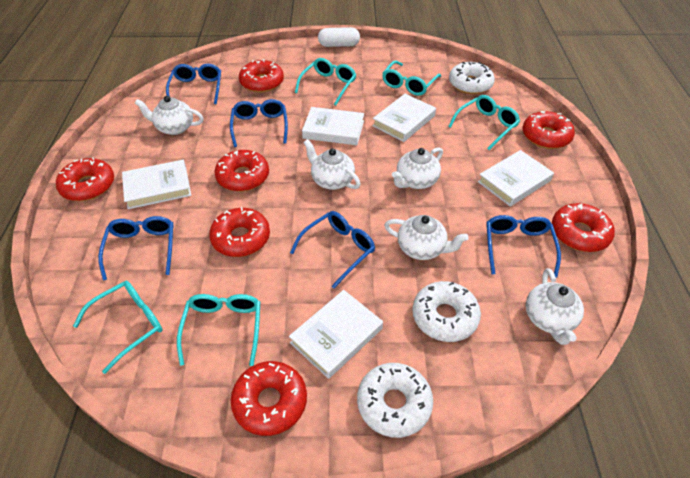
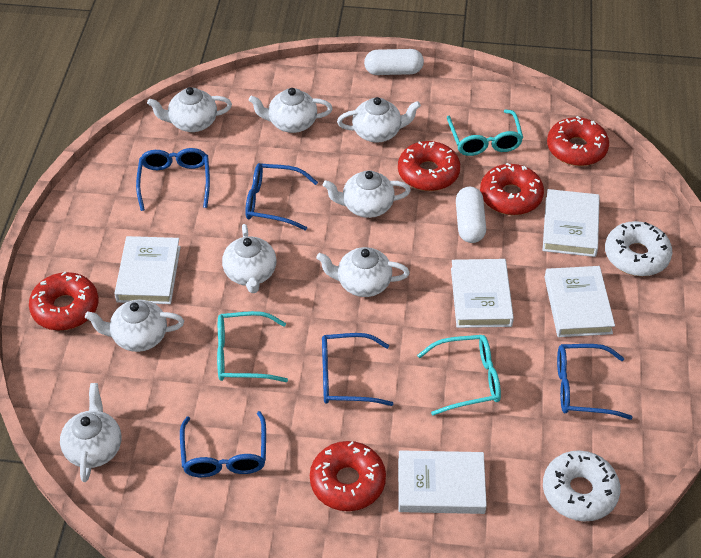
red donut: [56,157,114,201] [209,207,270,257] [214,150,269,192] [231,361,307,436] [239,59,284,93] [523,111,575,149] [552,203,615,252] = 7 -> [29,272,99,331] [310,441,386,511] [398,141,460,191] [480,163,544,215] [547,116,609,166] = 5
turquoise glasses: [73,281,162,374] [177,294,260,366] [295,58,356,106] [382,60,441,96] [448,95,520,150] = 5 -> [217,311,288,382] [417,335,501,416] [447,109,523,156] = 3
white capsule: [318,27,360,47] = 1 -> [364,49,424,75] [456,187,486,243] = 2
white donut: [357,363,433,438] [412,281,481,342] [449,62,495,94] = 3 -> [543,450,620,522] [605,221,672,276] = 2
white teapot: [135,96,204,135] [303,139,361,190] [384,215,469,260] [392,147,443,189] [526,268,584,345] = 5 -> [60,383,121,482] [85,300,184,352] [147,87,232,132] [222,224,276,293] [249,88,333,133] [316,247,410,297] [323,170,411,218] [337,97,421,143] = 8

